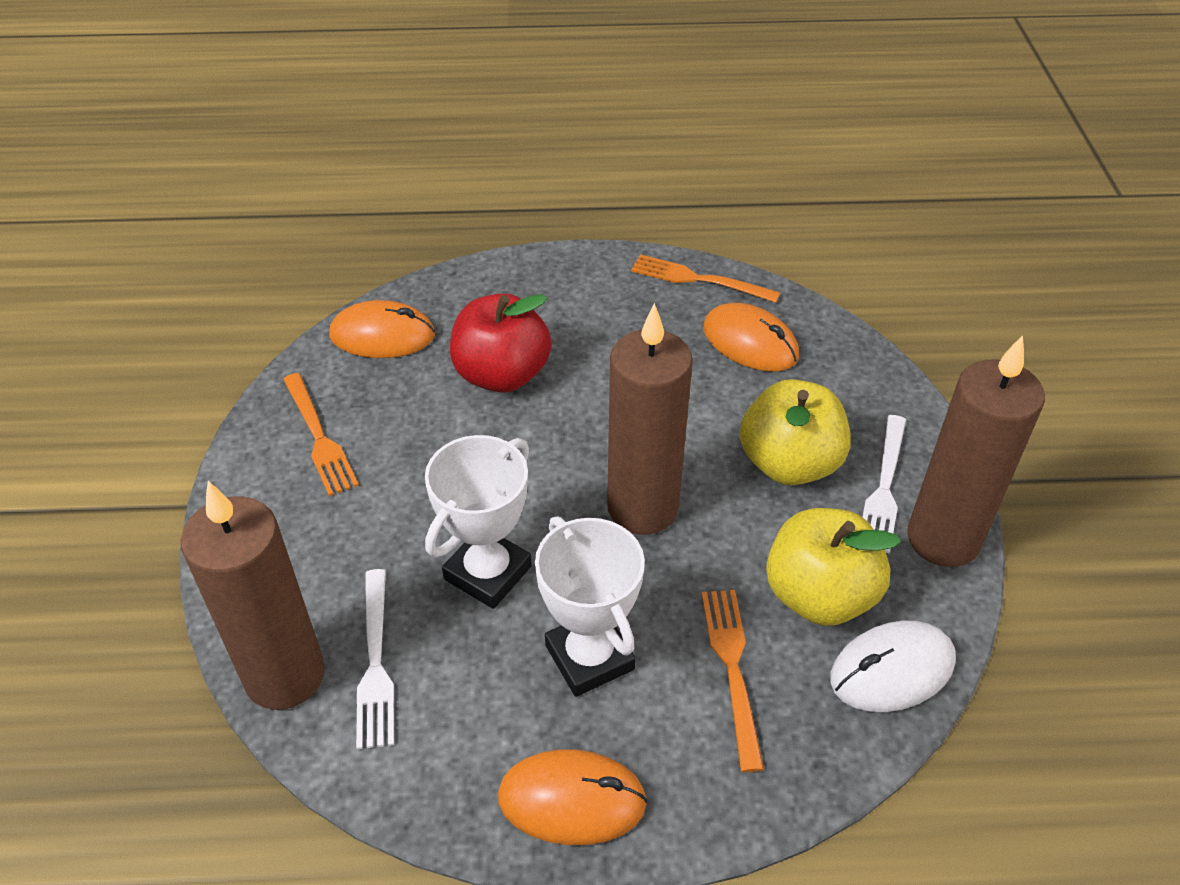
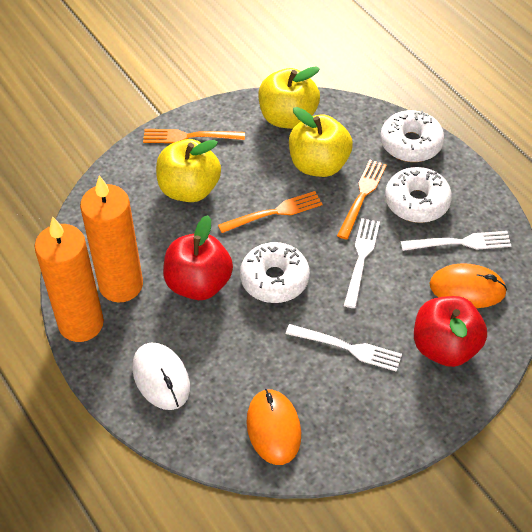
brown candle: [181,481,325,710] [607,303,693,535] [907,335,1045,567] = 3 -> none = 0
orange candle: none = 0 -> [35,216,104,342] [80,175,143,302] = 2
orange mouse: [329,300,435,358] [498,749,647,845] [703,303,799,371] = 3 -> [246,389,301,465] [430,263,507,308] = 2
red apple: [450,294,552,393] = 1 -> [163,215,233,300] [414,296,487,367] = 2
white donut: none = 0 -> [240,242,310,303] [380,110,444,162] [385,167,452,223] = 3
white fork: [356,569,394,749] [863,415,906,554] = 2 -> [286,324,402,372] [344,218,380,308] [401,231,511,251] = 3
white trophy: [425,435,532,609] [535,517,645,697] = 2 -> none = 0
yellow apple: [740,379,851,485] [766,508,901,626] = 2 -> [156,139,221,202] [258,66,320,129] [289,107,353,177] = 3

